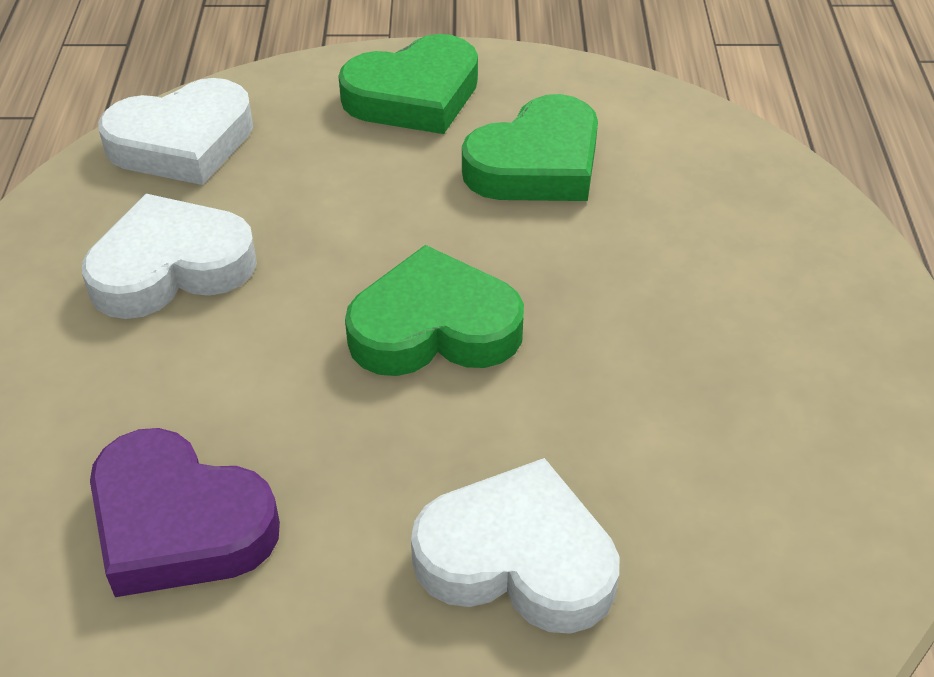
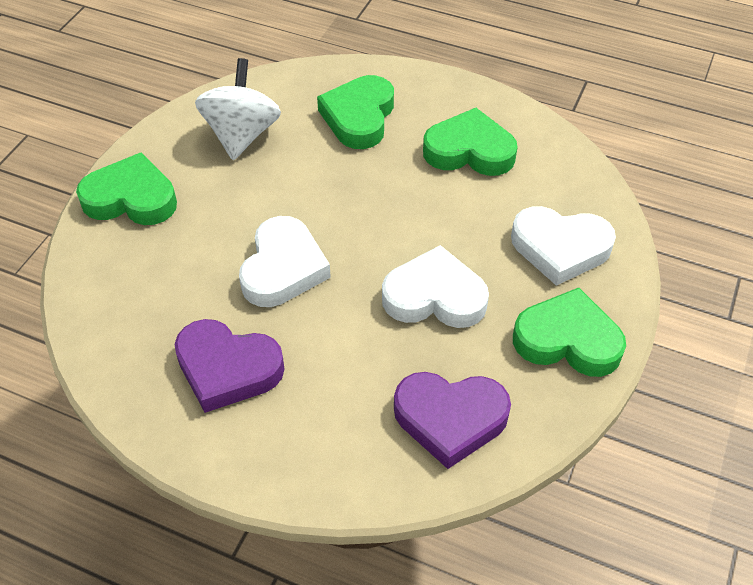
green heart: [338,34,478,134] [345,245,524,376] [462,94,598,201] = 3 -> [76,153,177,225] [317,75,394,149] [423,108,518,176] [513,288,626,377] = 4
purple heart: [90,428,280,597] = 1 -> [175,319,285,413] [394,372,511,469] = 2
white spinning top: none = 0 -> [195,58,281,160] = 1

